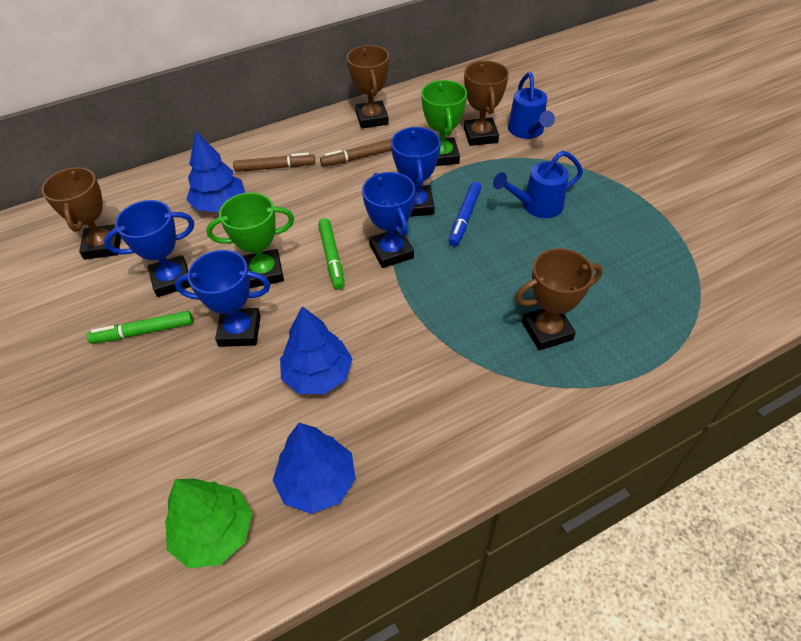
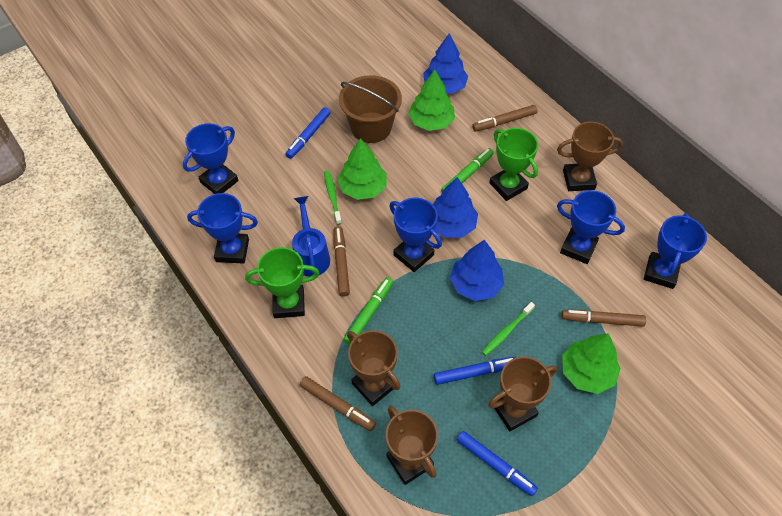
blue marker: [449,182,481,246] = 1 -> [285,107,331,159] [434,357,516,385] [457,431,538,496] = 3
blue trophy: [104,200,194,297] [175,250,270,347] [362,172,415,268] [391,127,441,217] = 4 -> [183,123,239,194] [187,193,258,264] [389,198,442,272] [557,190,625,264] [644,213,707,289] = 5
blue watering can: [493,151,583,218] [508,72,555,139] = 2 -> [292,196,330,277] = 1
brown bucket: none = 0 -> [339,75,402,143] = 1
brown marker: [233,153,315,172] [320,139,392,166] = 2 -> [300,376,376,431] [334,226,350,297] [472,105,538,132] [561,310,646,327] = 4
green toothbrush: none = 0 -> [324,170,342,225] [482,302,535,356] = 2
green tree: [165,479,252,568] = 1 -> [337,138,387,200] [408,70,455,131] [562,333,621,394] = 3

